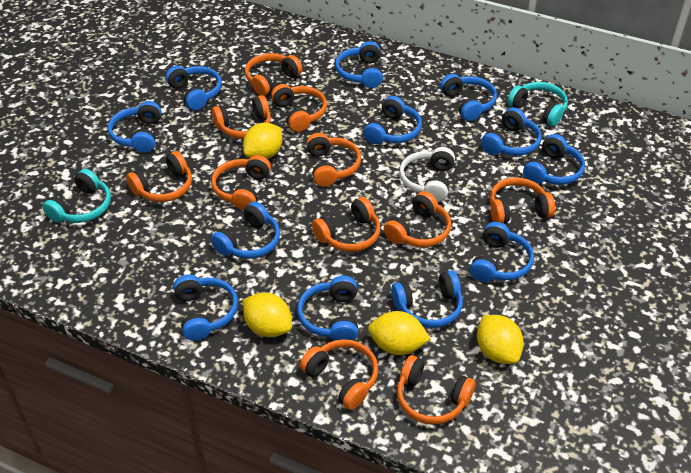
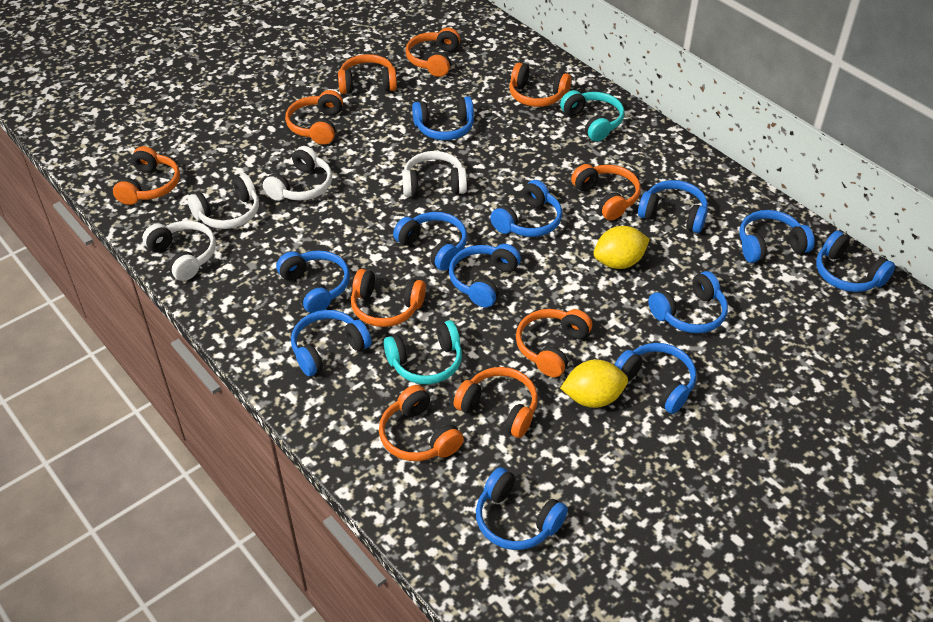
orange headphones: [126,151,192,202] [211,155,271,210] [212,95,271,139] [245,53,303,96] [271,84,327,132] [300,339,378,410] [306,133,361,187] [312,197,380,252] [384,191,451,247] [397,355,476,424] [490,177,555,224] = 11 -> [113,146,180,205] [285,90,343,145] [338,54,397,94] [351,269,426,327] [379,385,464,461] [405,28,460,77] [453,367,538,438] [509,63,571,107] [516,309,592,377] [571,164,641,220] = 10
white headphones: [399,147,455,202] = 1 -> [143,221,216,281] [187,174,259,229] [263,146,332,201] [402,151,467,197] = 4
yellow lemon: [243,123,282,159] [243,292,292,337] [368,311,430,355] [477,315,524,364] = 4 -> [560,359,628,408] [593,226,650,269] = 2

